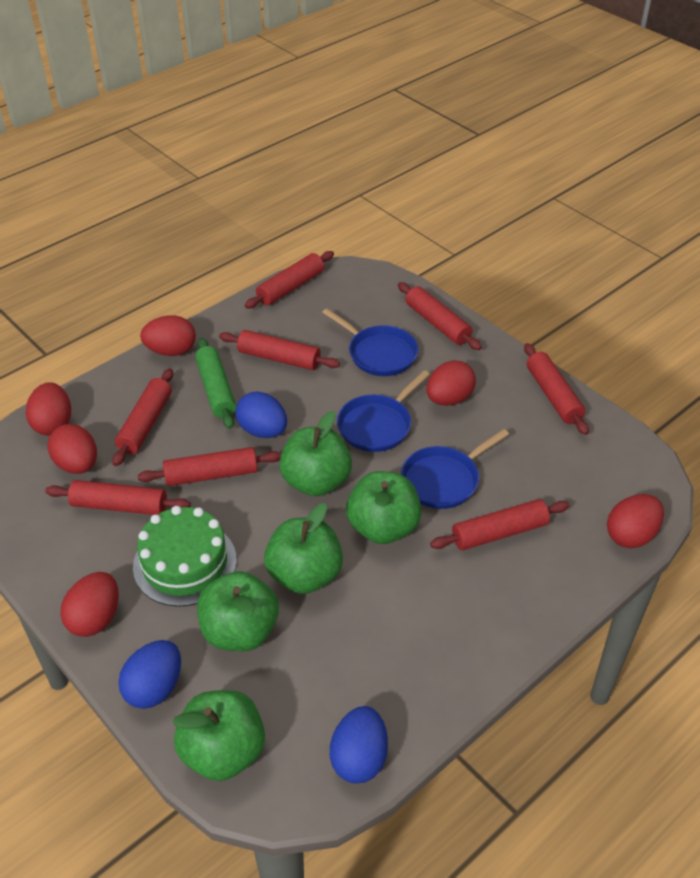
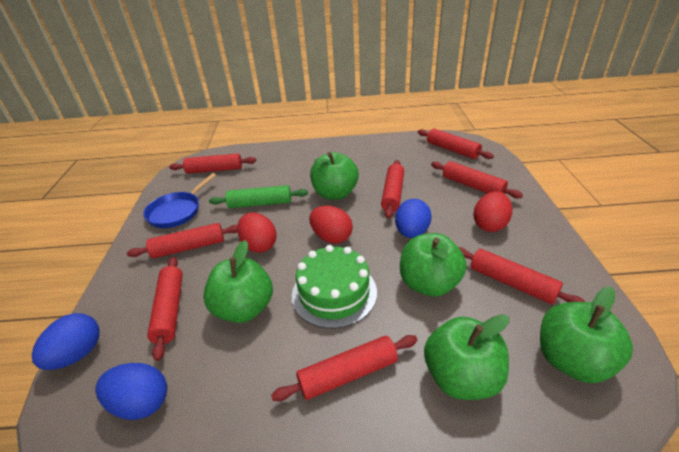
blue pan: [322,308,418,376] [337,370,430,452] [401,429,509,509] = 3 -> [143,173,216,228] = 1
red egg: [26,382,71,435] [47,424,97,474] [61,572,119,637] [140,315,196,356] [426,360,476,406] [607,494,664,548] = 6 -> [237,212,277,253] [309,206,353,244] [473,191,512,232] = 3

